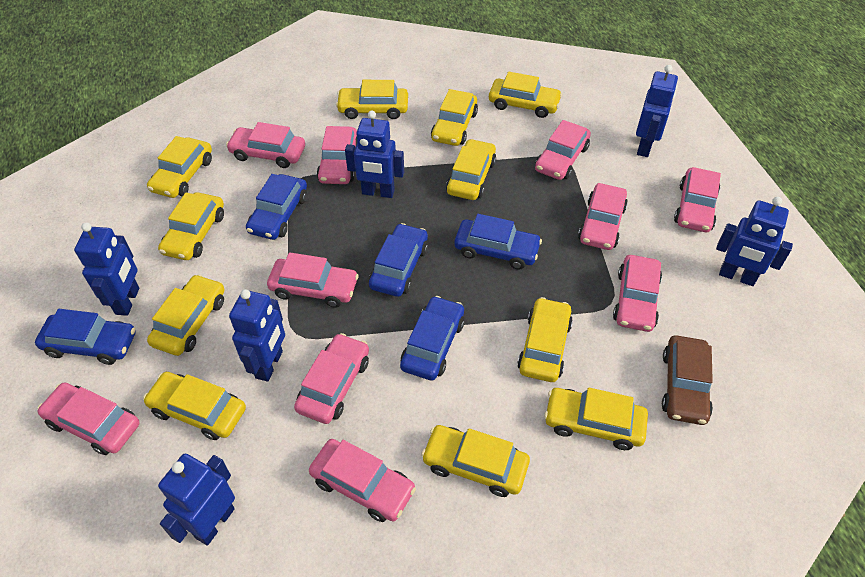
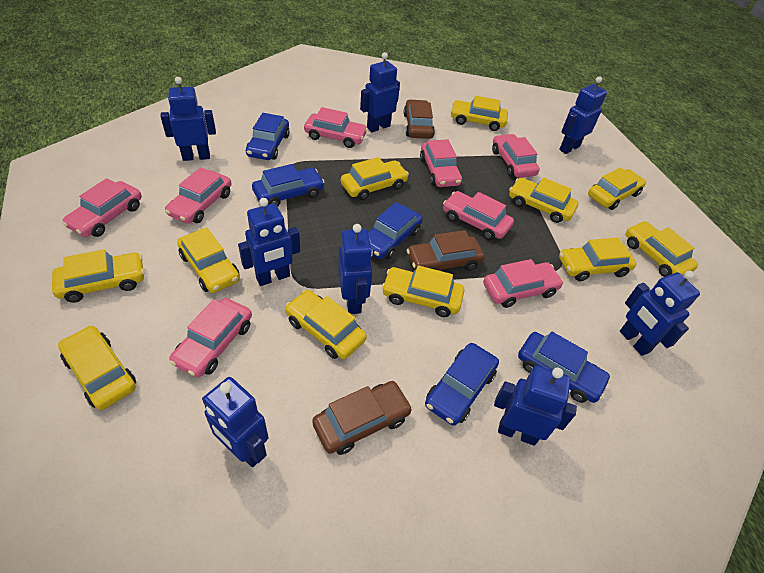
blue robot: [74,222,139,316] [158,454,235,546] [229,289,285,382] [345,110,404,198] [636,65,678,157] [716,197,793,286] = 6 -> [160,77,216,161] [202,377,268,467] [238,198,300,286] [338,224,373,314] [360,52,400,132] [494,365,577,446] [559,76,607,154] [620,271,700,356] = 8
brown car: [662,335,713,425] = 1 -> [312,381,413,455] [403,99,435,139] [407,230,484,271] = 3
pink car: [37,382,140,455] [226,122,305,168] [267,252,359,308] [294,333,369,424] [309,439,416,522] [317,126,357,184] [535,120,591,180] [578,183,628,250] [613,255,662,332] [674,167,721,232] = 10 -> [62,178,142,237] [165,167,232,224] [169,298,252,378] [304,107,368,148] [420,139,462,187] [443,191,514,240] [483,259,564,308] [492,134,540,178] = 8

